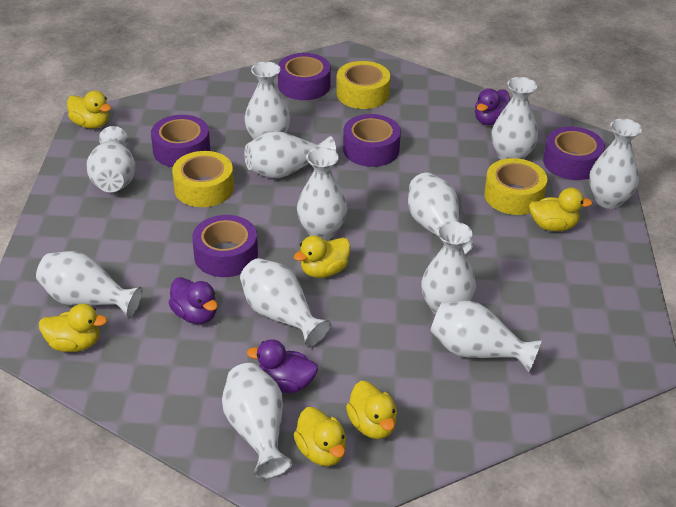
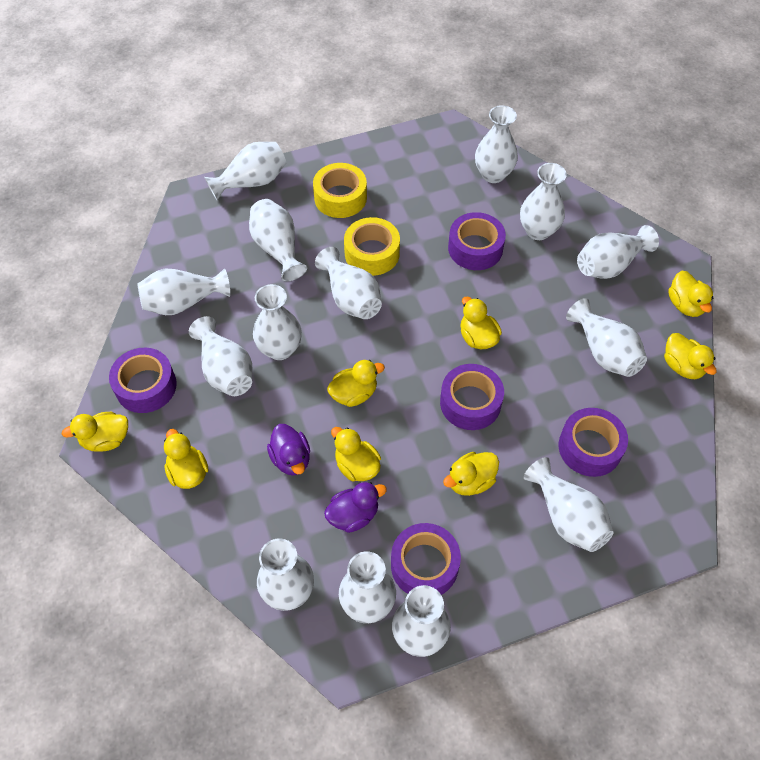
purple duck: [169,277,218,324] [247,339,318,393] [475,88,510,125] = 3 -> [267,424,310,476] [324,482,387,533] = 2
white vase: [36,251,143,319] [86,126,136,192] [222,363,292,479] [240,258,331,347] [244,61,290,140] [244,131,336,178] [297,147,347,240] [408,173,473,255] [421,221,476,315] [430,301,542,372] [491,77,538,160] [589,118,642,209] = 12 -> [137,268,230,315] [189,316,253,396] [204,142,287,201] [249,199,307,281] [253,284,302,360] [257,538,314,611] [315,247,382,319] [339,551,396,623] [392,585,451,657] [475,105,518,183] [520,163,567,240] [524,457,613,552] [566,298,647,377] [577,225,659,279] = 14
yellow duck: [39,304,107,352] [67,91,111,128] [294,235,351,278] [294,407,346,466] [346,381,397,439] [529,188,593,231] = 6 -> [62,412,128,452] [164,429,208,489] [327,360,385,407] [331,427,381,481] [443,452,499,496] [461,296,502,349] [664,333,717,379] [668,271,714,317] = 8
yellow tape: [172,151,234,207] [337,61,390,109] [484,158,547,215] = 3 -> [313,163,367,218] [344,217,400,276] = 2

